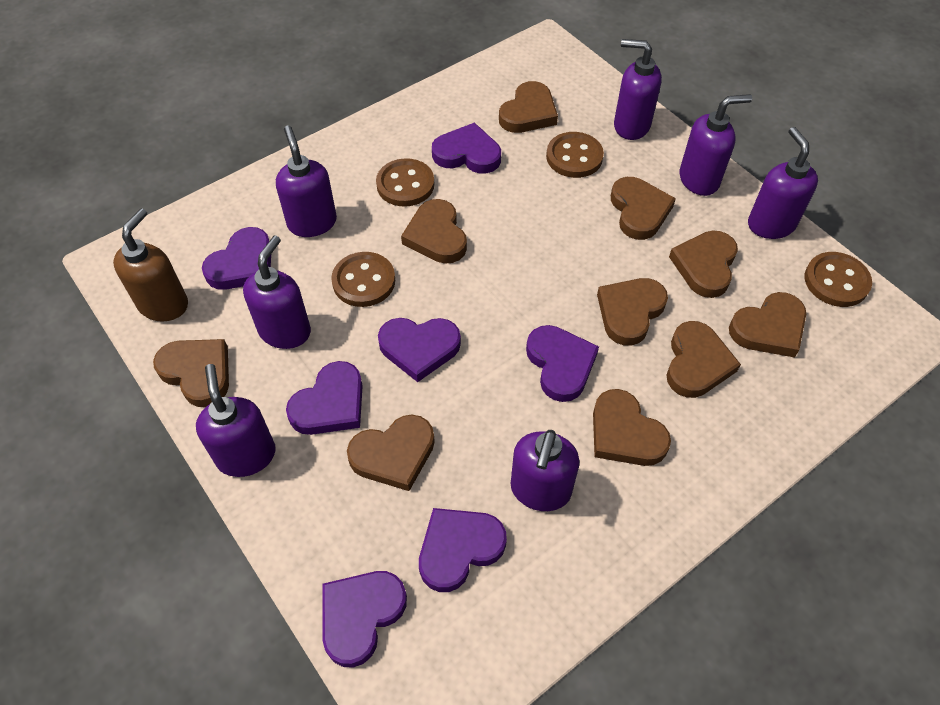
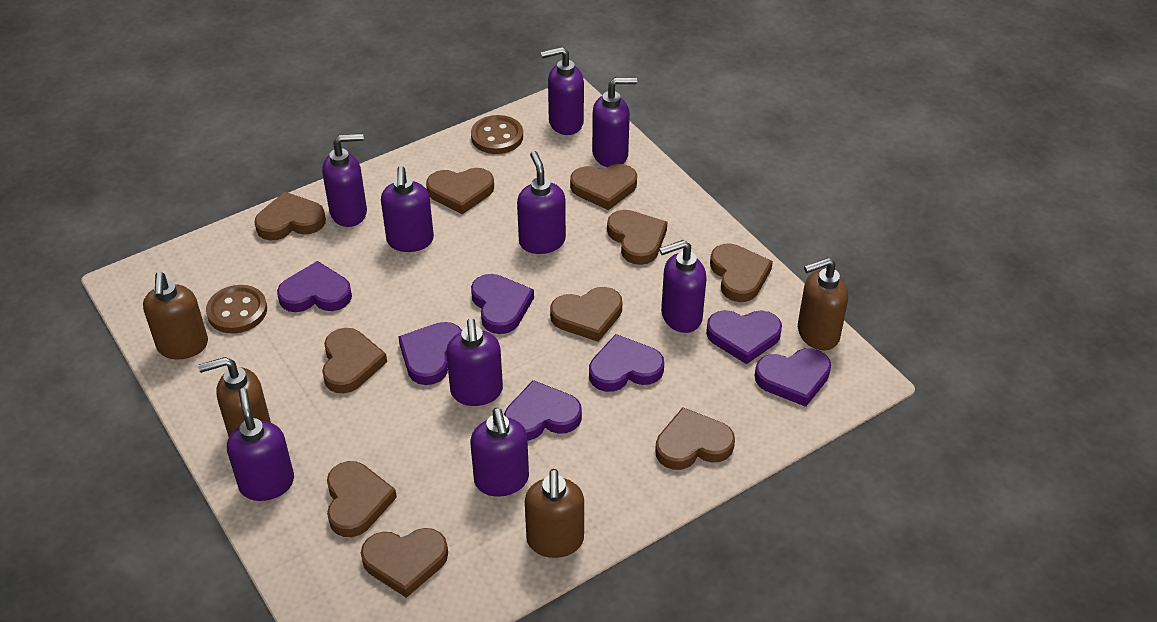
brown button: [331,252,395,307] [376,158,434,207] [546,132,604,178] [805,252,872,307] = 4 -> [206,285,267,333] [471,115,523,154] = 2
brown soap dispenser: [113,208,188,322] = 1 -> [143,272,208,360] [198,357,271,437] [525,469,584,558] [798,257,848,351] = 4
purple soap dispenser: [196,364,276,477] [243,236,311,349] [276,126,337,237] [511,430,579,511] [614,39,662,140] [679,94,752,196] [748,127,818,239] = 7 -> [227,388,294,501] [322,133,367,227] [381,166,434,252] [446,318,503,406] [470,408,529,497] [517,151,566,254] [541,47,584,135] [592,77,637,167] [659,240,707,333] = 9

